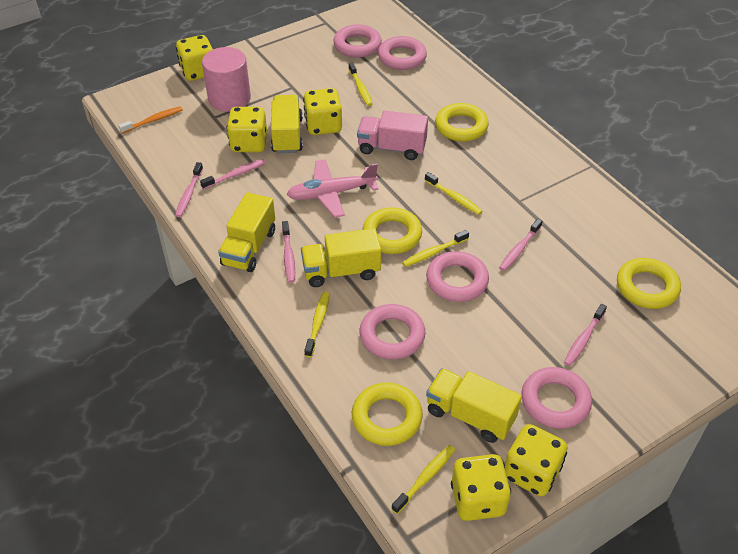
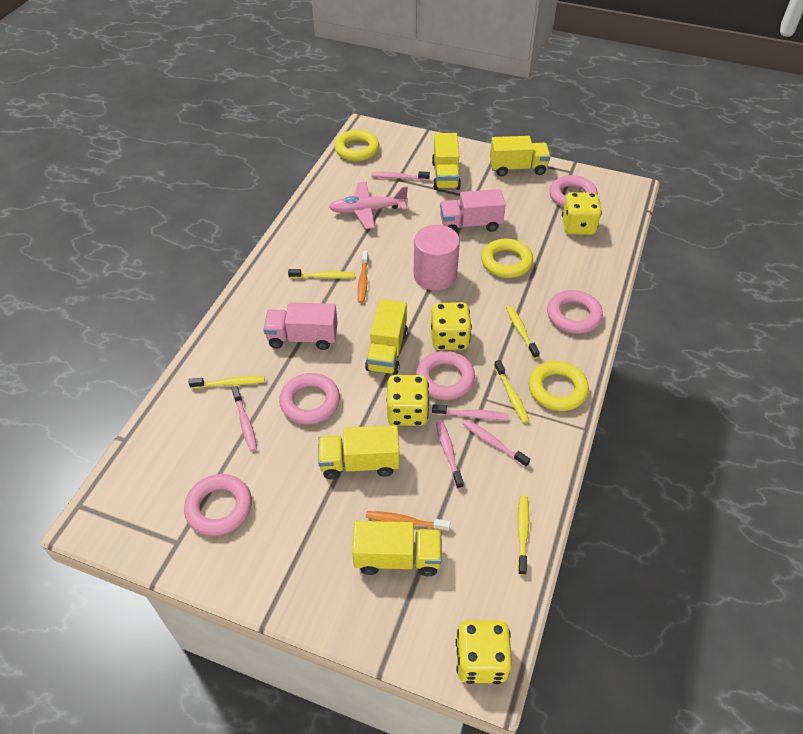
orange toothbrush: [118,106,183,134] = 1 -> [357,251,369,303] [366,511,450,531] = 2
pink truck: [357,111,428,160] = 1 -> [263,302,338,350] [440,189,506,233] = 2
yellow dice: [176,35,213,81] [227,107,267,152] [303,88,342,135] [451,454,511,521] [505,424,567,496] = 5 -> [387,375,429,426] [431,302,472,350] [456,620,512,684] [562,192,602,235] = 4
yellow ring: [352,383,423,446] [363,207,422,254] [435,103,489,142] [617,258,681,309] = 4 -> [335,130,379,161] [481,239,533,278] [529,361,589,411] = 3
yellow truck: [218,192,275,272] [271,95,303,154] [301,228,381,287] [426,368,522,443] = 4 -> [318,425,399,479] [352,521,442,576] [365,299,408,375] [432,133,461,190] [490,136,551,176] = 5

